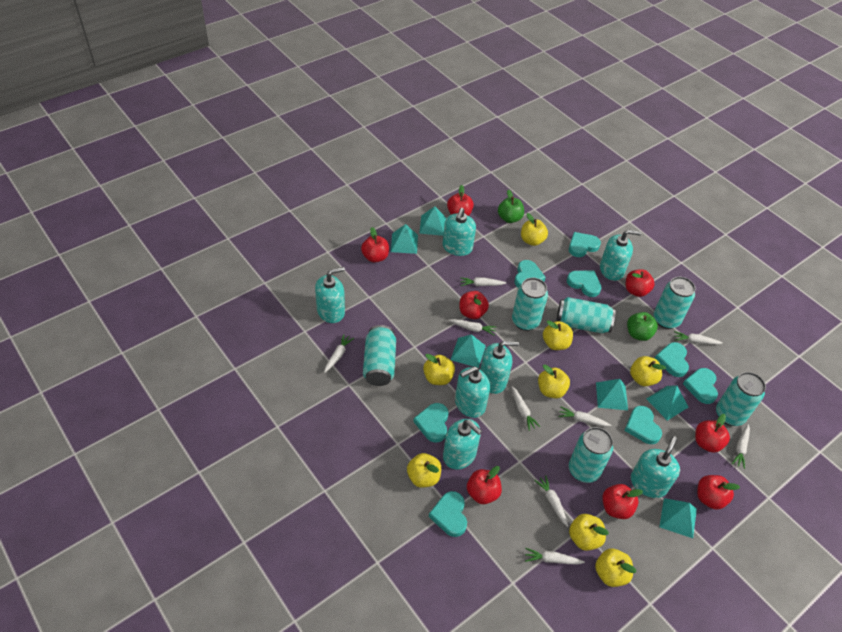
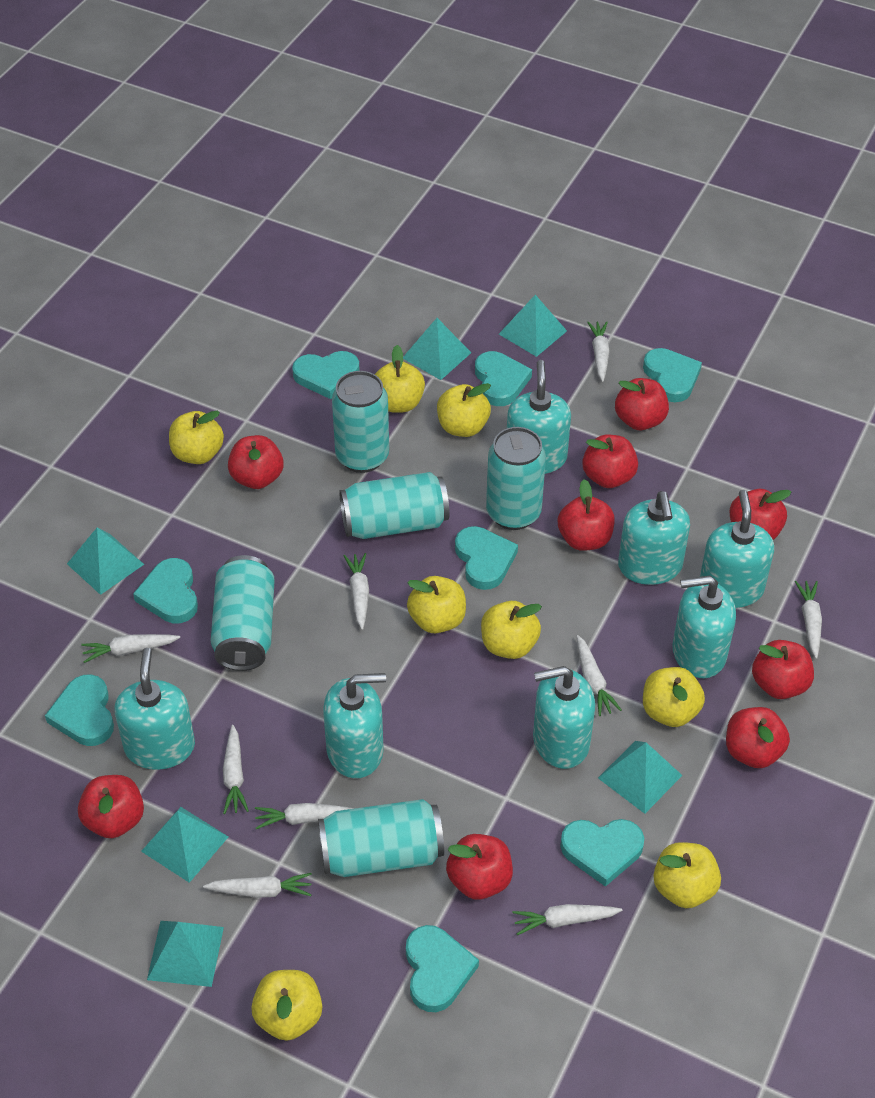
green apple: [498,189,524,223] [627,312,658,341] = 2 -> none = 0
red apple: [361,227,389,262] [447,185,474,216] [459,291,489,319] [467,466,502,504] [602,484,643,519] [626,269,655,297] [695,414,730,453] [697,475,740,510] = 8 -> [78,775,144,838] [228,435,284,489] [446,834,513,900] [558,479,615,551] [582,435,638,488] [615,378,669,430] [726,707,790,768] [730,489,791,540] [752,640,814,699] = 9
turquoise can: [363,325,396,386] [512,278,548,331] [557,297,616,333] [569,427,613,483] [654,277,696,329] [716,372,766,426] = 6 -> [211,555,275,671] [318,799,444,877] [332,371,389,473] [340,472,449,539] [486,427,546,530] = 5

